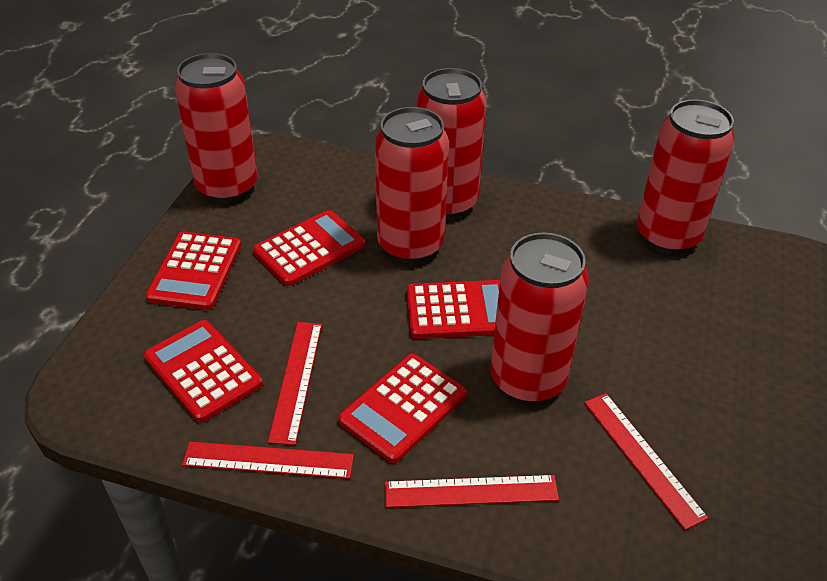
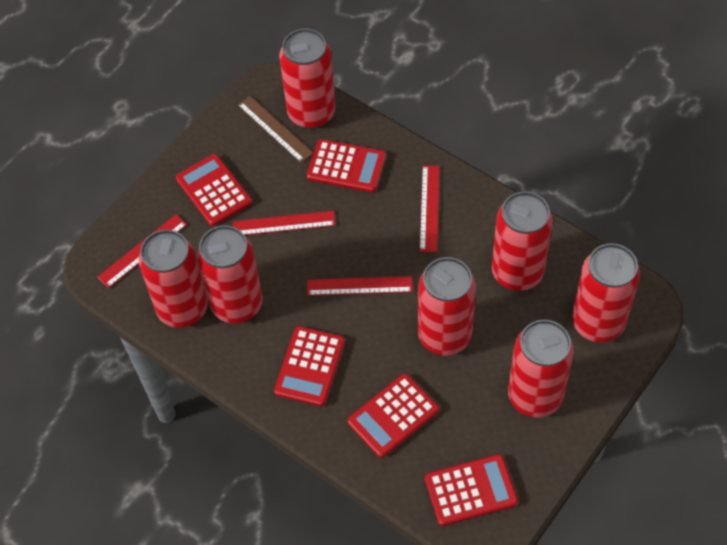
brown ruler: none = 0 -> [238,96,313,163] = 1
red can: [175,53,257,203] [375,107,449,263] [417,68,486,219] [490,233,589,404] [637,99,735,254] = 5 -> [139,230,208,328] [197,225,263,324] [279,29,335,129] [418,257,476,356] [492,192,553,291] [508,320,574,418] [572,243,640,343] = 7

